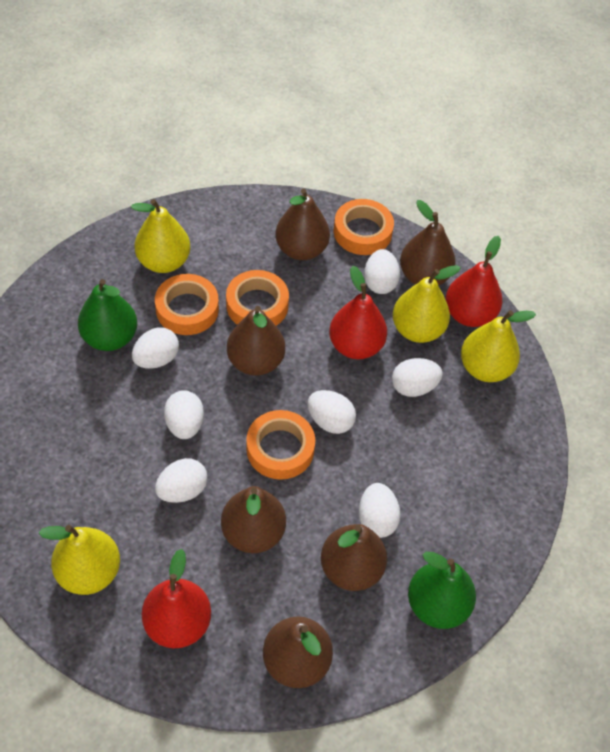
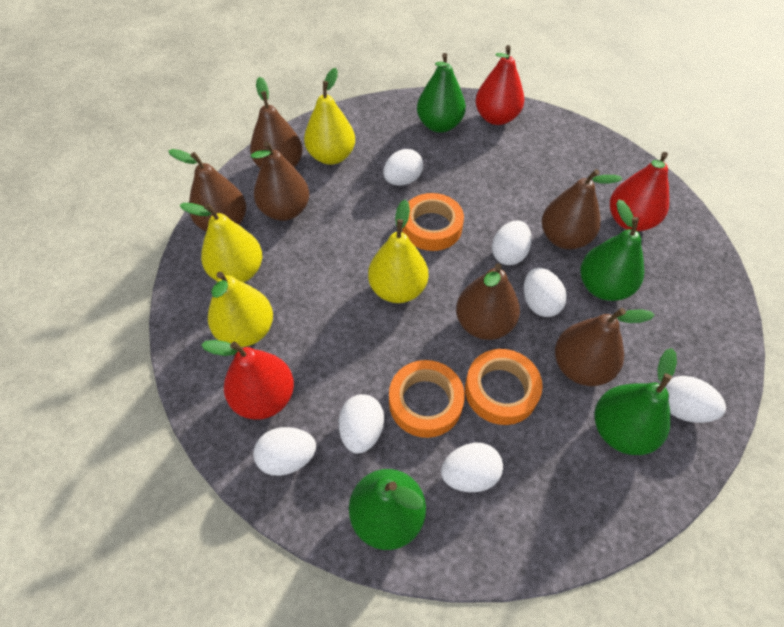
green pear: [78,279,137,351] [408,551,476,629] = 2 -> [349,469,426,550] [417,53,466,133] [580,200,644,301] [594,348,677,455] = 4
orange tape: [155,274,219,335] [226,270,289,326] [246,410,315,480] [334,199,394,255] = 4 -> [389,360,465,438] [402,193,464,251] [465,349,543,425] = 3

